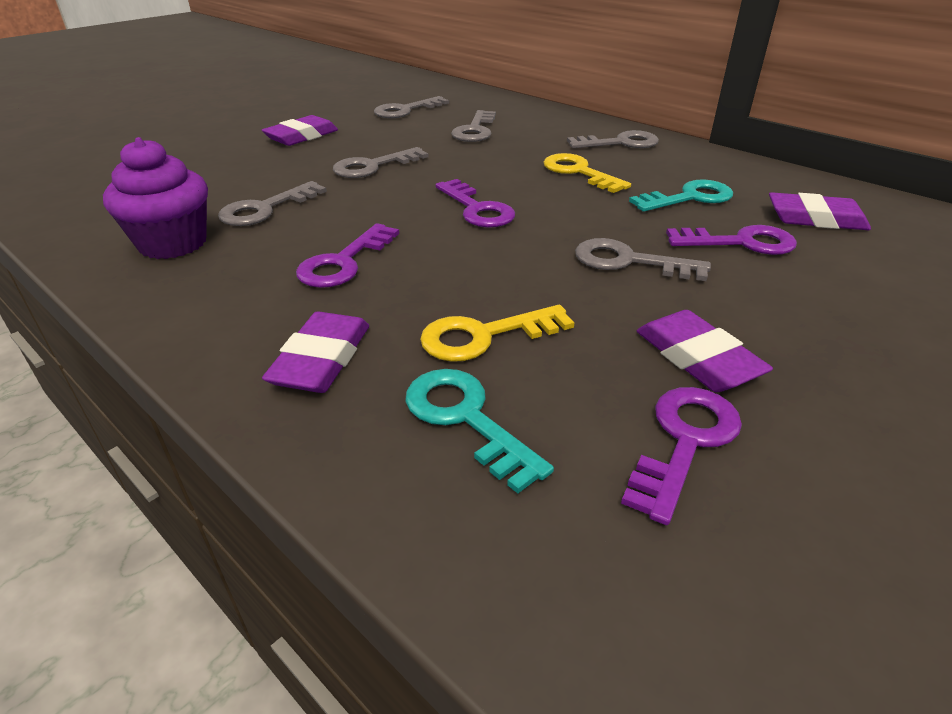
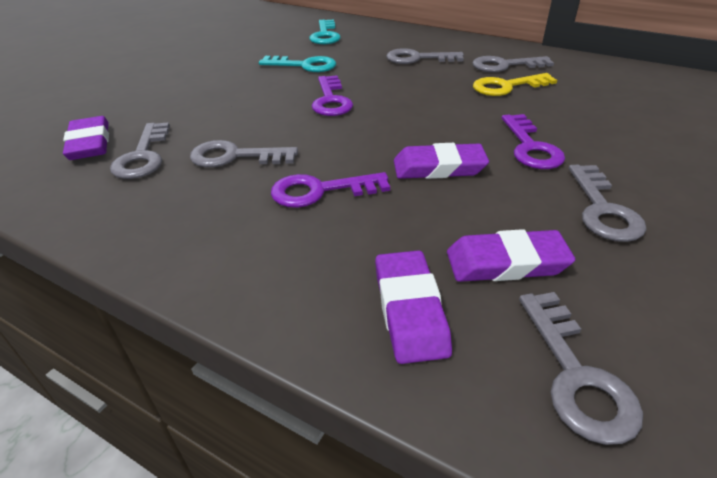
purple cupcake: [103,137,208,259] = 1 -> none = 0
purple key: [296,223,399,288] [436,179,515,228] [621,387,742,525] [666,225,797,255] = 4 -> [271,172,390,208] [312,75,353,116] [502,114,565,169] = 3
yellow key: [420,305,574,362] [543,153,631,193] = 2 -> [473,73,557,96] = 1

